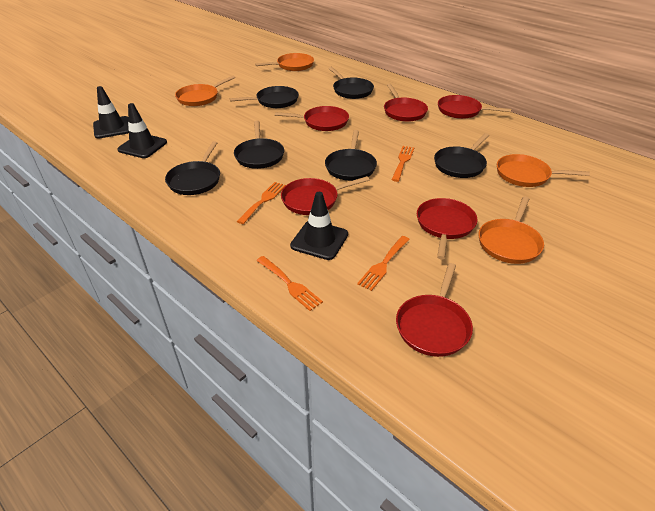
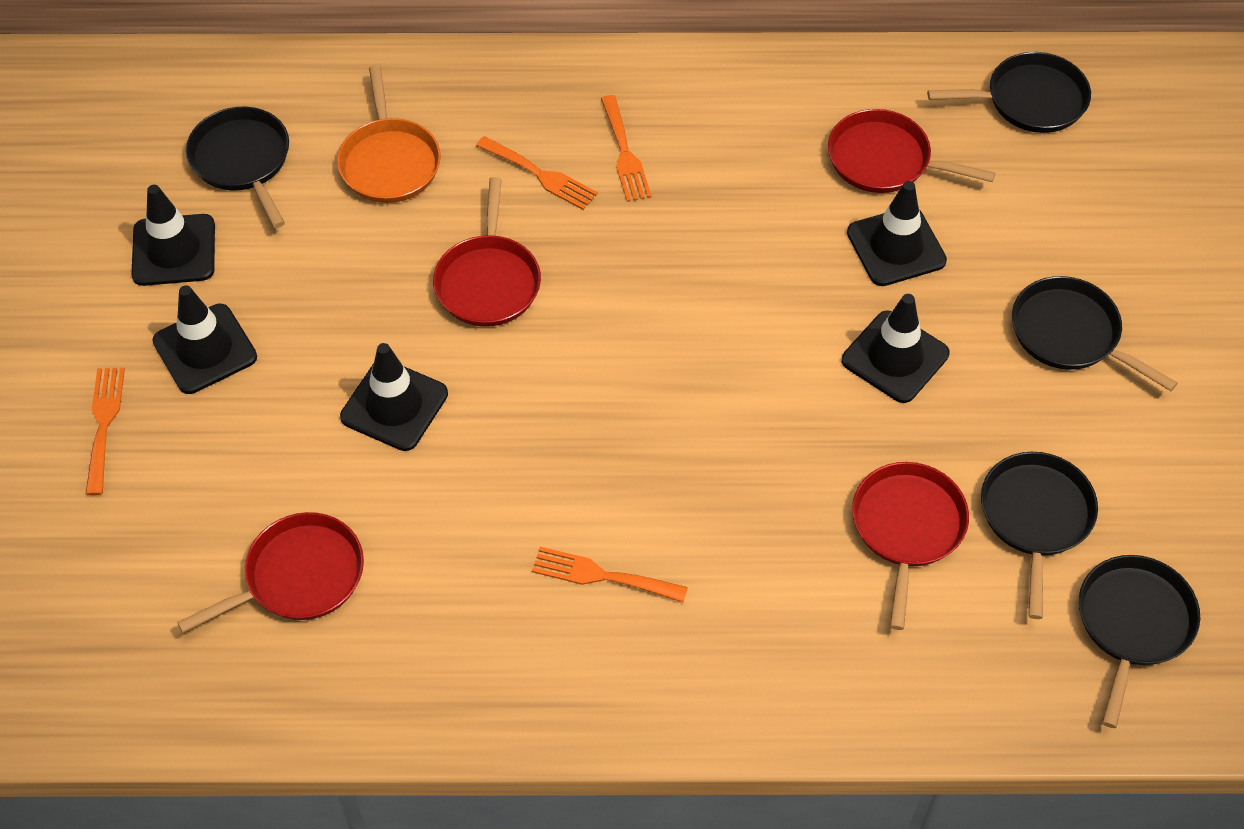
black pan: [165,141,220,195] [230,86,299,108] [234,121,284,169] [325,130,377,181] [329,67,374,99] [434,133,489,178] = 6 -> [186,107,289,228] [927,52,1091,133] [981,452,1098,619] [1012,276,1177,391] [1079,555,1200,728] = 5
black traffic cone: [93,86,129,139] [117,103,167,158] [290,192,348,260] = 3 -> [131,185,215,286] [152,286,257,394] [340,343,448,451] [842,294,949,403] [847,181,947,286] = 5
orange pan: [175,76,235,106] [255,53,314,71] [479,197,544,264] [497,154,590,187] = 4 -> [337,65,441,203] = 1
red pan: [275,106,349,131] [281,176,369,215] [384,84,428,122] [396,263,473,357] [417,198,478,260] [438,95,511,119] = 6 -> [177,512,364,633] [433,177,541,327] [828,109,995,193] [852,462,969,630] = 4

